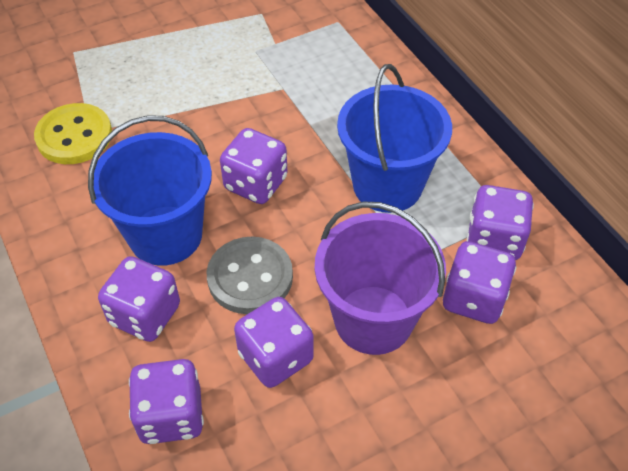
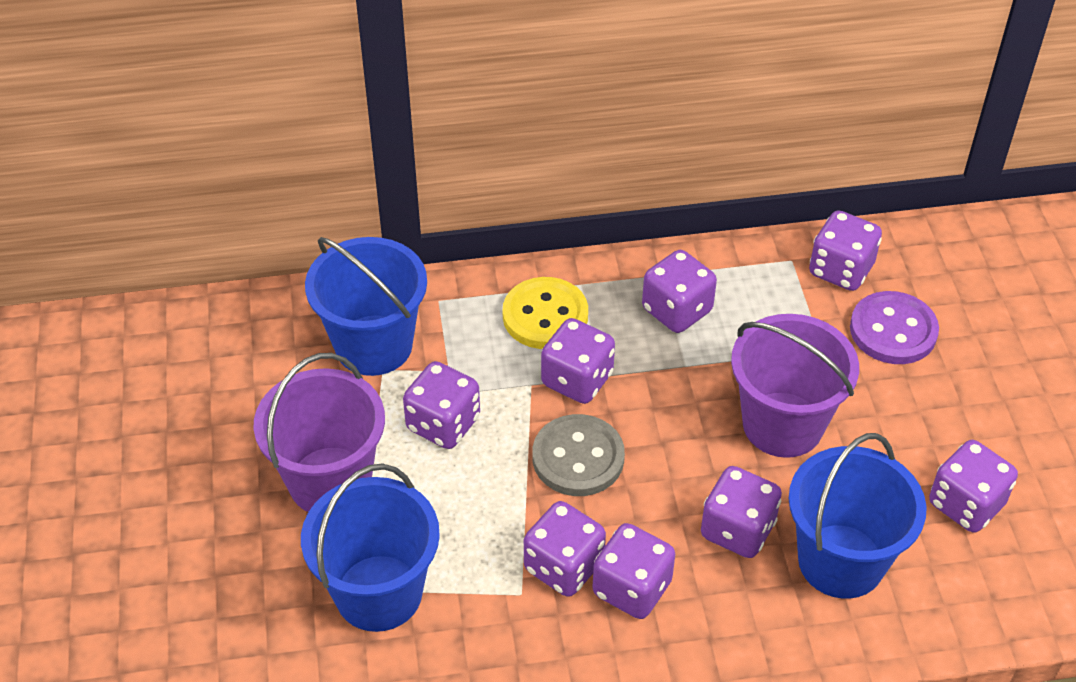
blue bucket: [88,115,212,266] [337,64,452,213] = 2 -> [301,463,440,632] [305,237,427,376] [789,433,927,599] = 3
purple bucket: [315,202,446,355] = 1 -> [254,353,385,512] [731,314,859,458] = 2
purple button: none = 0 -> [850,291,939,364] = 1
purple dice: [98,256,180,342] [129,359,204,444] [220,128,287,204] [234,297,314,388] [443,241,516,324] [467,185,534,260] = 6 -> [403,361,480,449] [524,501,606,597] [541,318,615,404] [592,523,675,619] [642,250,717,333] [701,466,782,558] [809,210,882,291] [929,440,1018,533] = 8

